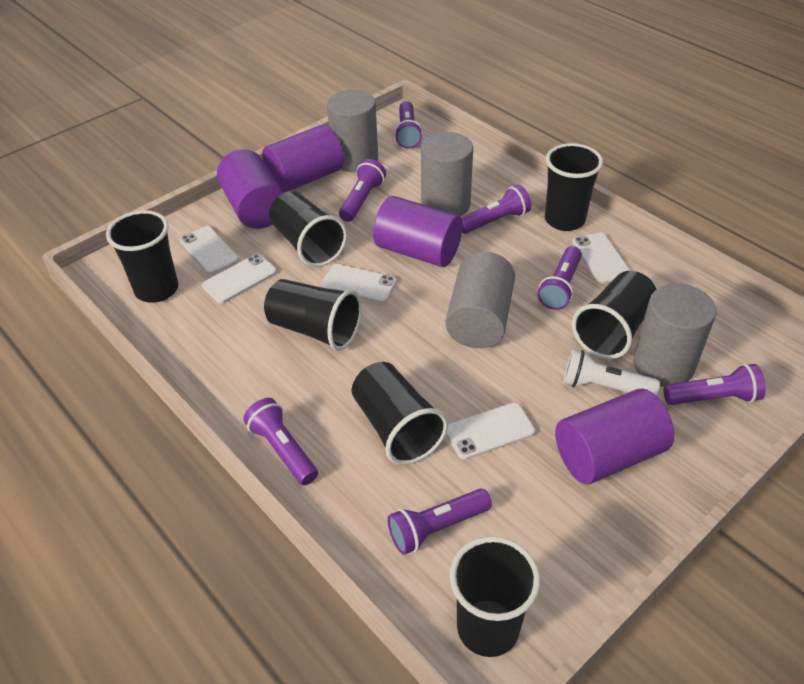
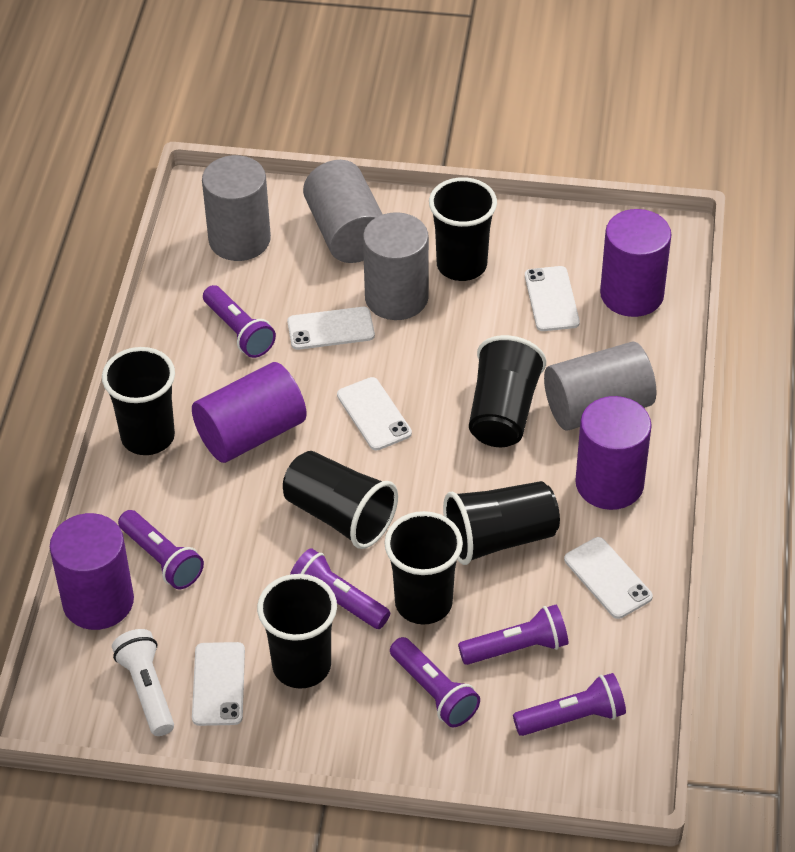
purple flashlight: [243,398,318,485] [339,159,386,222] [387,488,492,555] [394,101,423,149] [461,185,531,234] [538,246,582,310] [664,364,766,405] = 7 -> [118,510,204,589] [203,285,276,358] [290,548,390,629] [390,637,480,727] [458,605,568,665] [513,673,626,736] = 6

